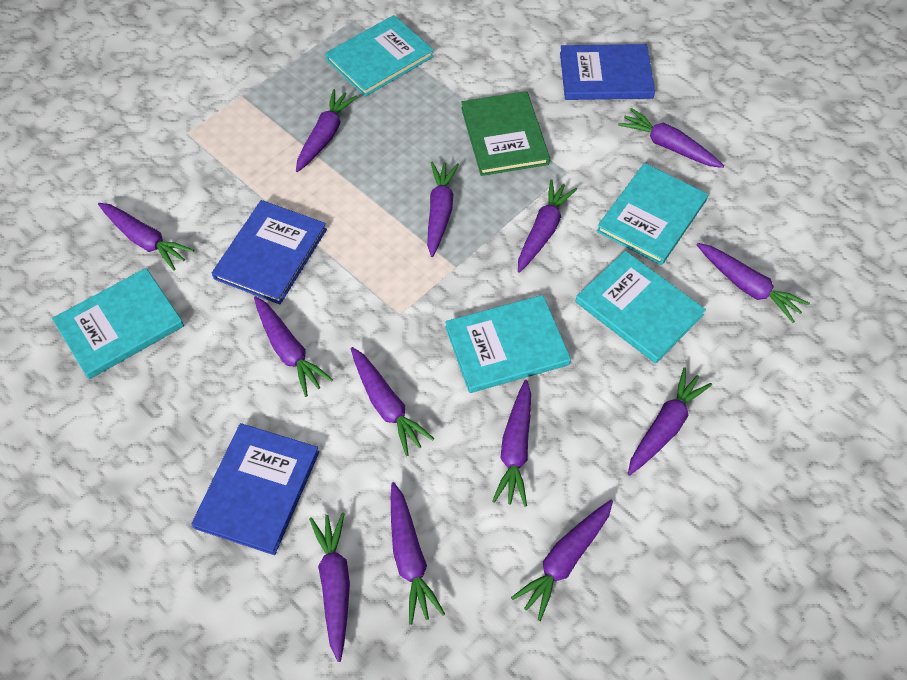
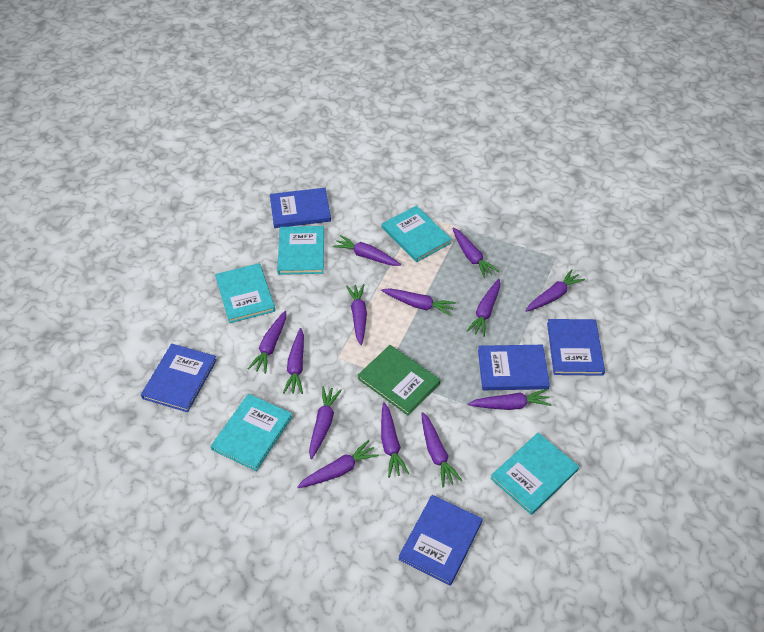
blue book: [191,423,319,555] [212,200,327,305] [560,44,655,100] = 3 -> [141,344,217,412] [270,188,331,228] [398,495,483,586] [478,345,550,390] [547,319,605,376] = 5

